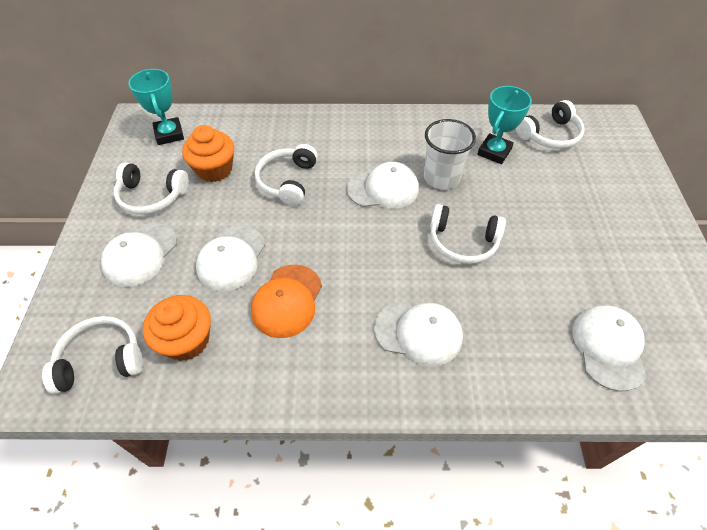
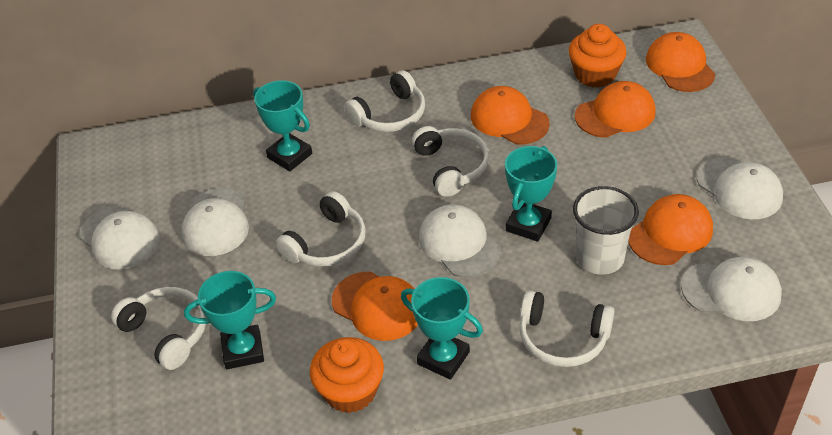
orange cap: [251,265,322,338] = 1 -> [332,272,418,341] [471,86,550,144] [575,81,656,138] [628,194,713,265] [646,32,715,92] = 5
turquoise trophy: [128,69,184,145] [477,86,532,164] = 2 -> [184,271,276,369] [253,80,312,171] [401,277,483,380] [505,146,557,242] = 4

